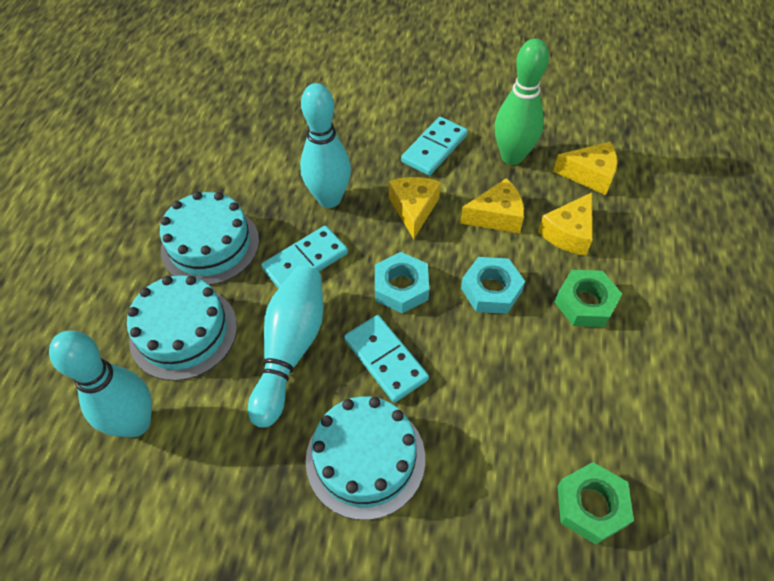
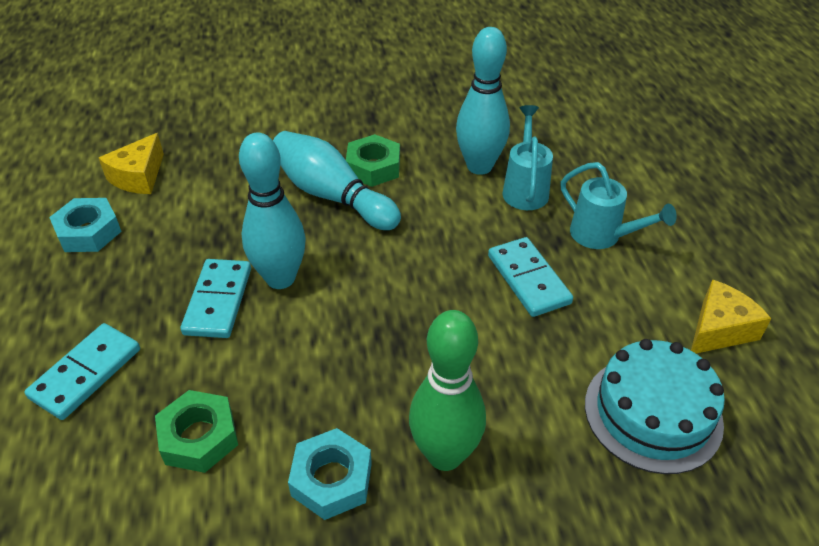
turquoise cake: [127,275,237,381] [160,191,259,285] [306,396,425,520] = 3 -> [585,339,725,474] = 1
turquoise watering can: none = 0 -> [502,105,553,210] [561,162,677,249] = 2
yellow cheese: [389,177,441,239] [460,178,524,234] [538,193,593,256] [553,142,617,195] = 4 -> [99,133,164,194] [691,279,772,353] = 2

